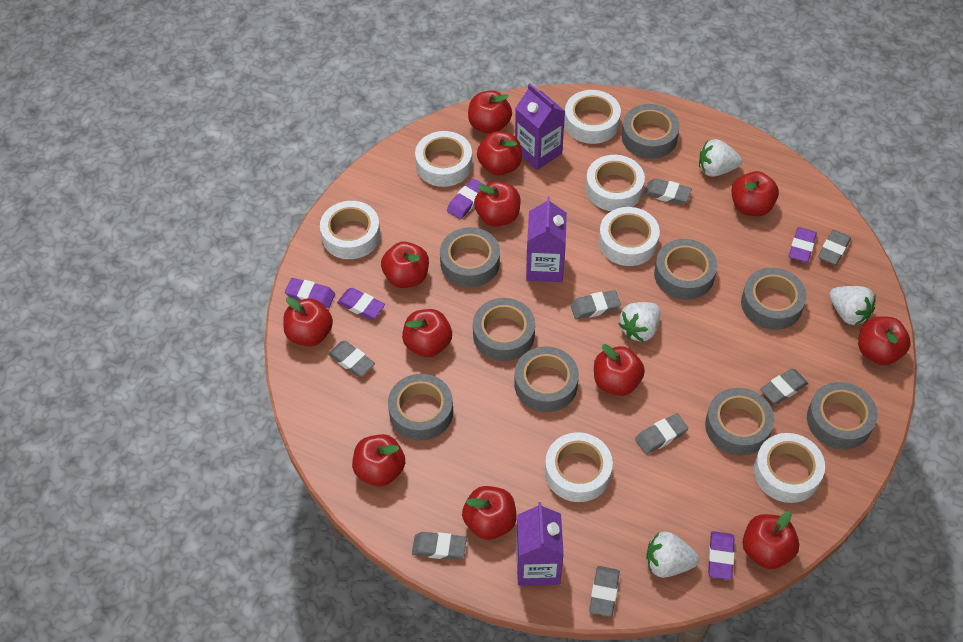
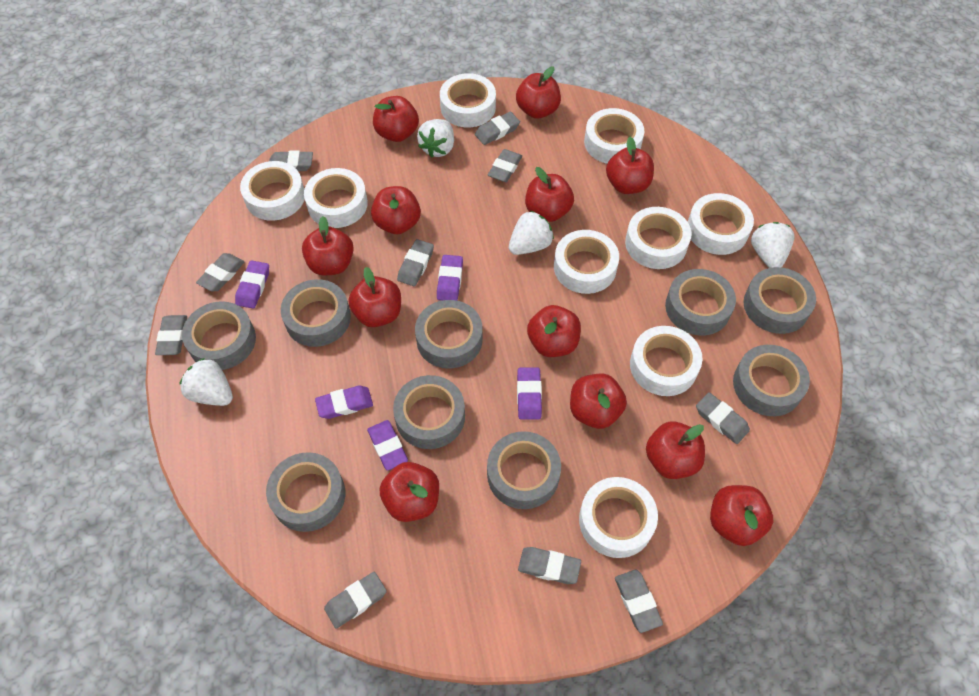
grey eraser: [328,341,375,377] [412,532,467,560] [570,290,621,319] [589,566,620,617] [635,413,688,454] [644,178,692,205] [760,369,808,404] [818,230,851,265] = 8 -> [155,315,187,355] [196,253,245,291] [269,151,313,171] [324,572,387,629] [397,239,434,286] [475,112,520,145] [488,149,522,182] [518,547,581,584] [615,570,663,633] [696,392,750,444] = 10
purple carton: [515,83,565,170] [516,502,564,586] [526,197,567,282] = 3 -> none = 0
white tape: [320,201,381,259] [415,131,472,187] [545,432,613,502] [564,90,621,144] [586,155,645,211] [599,207,660,266] [754,433,825,503] = 7 -> [240,161,305,221] [304,168,368,228] [440,73,496,127] [554,230,619,294] [579,477,658,558] [584,108,644,164] [625,207,691,269] [630,326,703,396] [688,193,754,255] = 9

